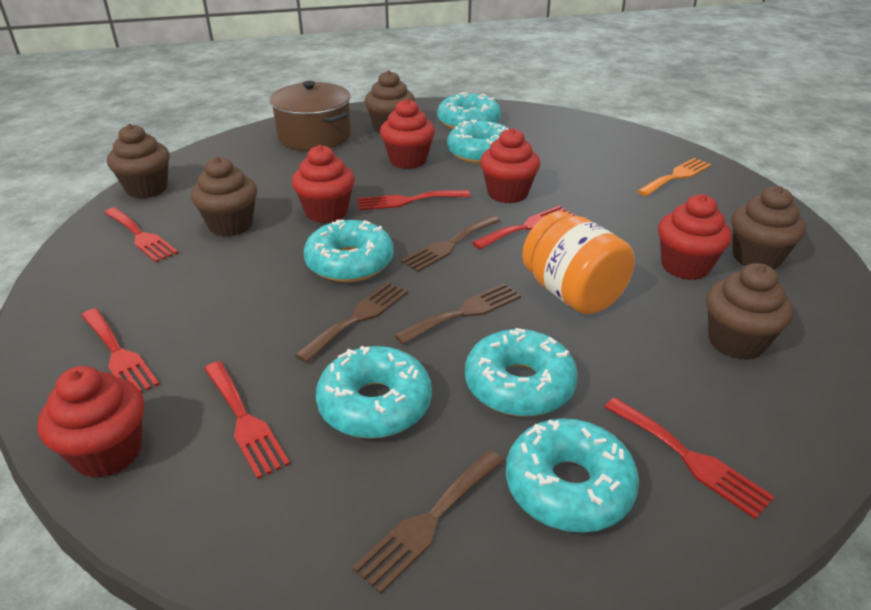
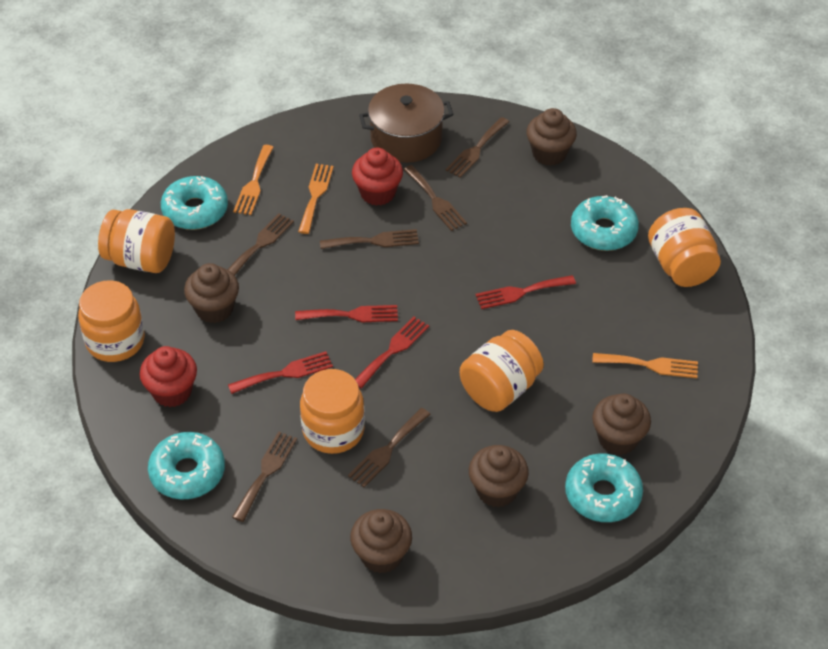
brown fork: [295,282,408,363] [352,450,504,594] [394,283,521,345] [401,215,500,272] = 4 -> [227,213,294,276] [232,431,297,522] [320,229,419,249] [348,408,431,487] [403,165,467,231] [445,117,509,178] = 6
orange fork: [637,158,712,196] = 1 -> [233,145,274,215] [298,164,334,234] [592,353,698,378] = 3
orange jar: [522,211,635,314] = 1 -> [78,280,145,362] [98,209,175,273] [300,369,365,454] [460,330,544,412] [648,208,721,287] = 5
red cupcake: [37,366,144,478] [292,145,355,223] [380,99,435,169] [480,128,540,203] [658,194,732,280] = 5 -> [139,346,197,407] [352,148,403,206] = 2
red fork: [81,308,160,393] [104,207,178,262] [204,361,290,479] [357,190,470,210] [472,206,574,249] [604,397,775,519] = 6 -> [228,351,333,394] [295,305,398,322] [355,316,429,388] [476,275,576,309] = 4
turquoise donut: [304,220,394,282] [316,346,432,439] [438,92,501,129] [447,120,509,164] [465,328,578,417] [506,418,639,533] = 6 -> [148,432,225,500] [161,176,228,230] [565,453,643,522] [571,195,639,251] = 4

